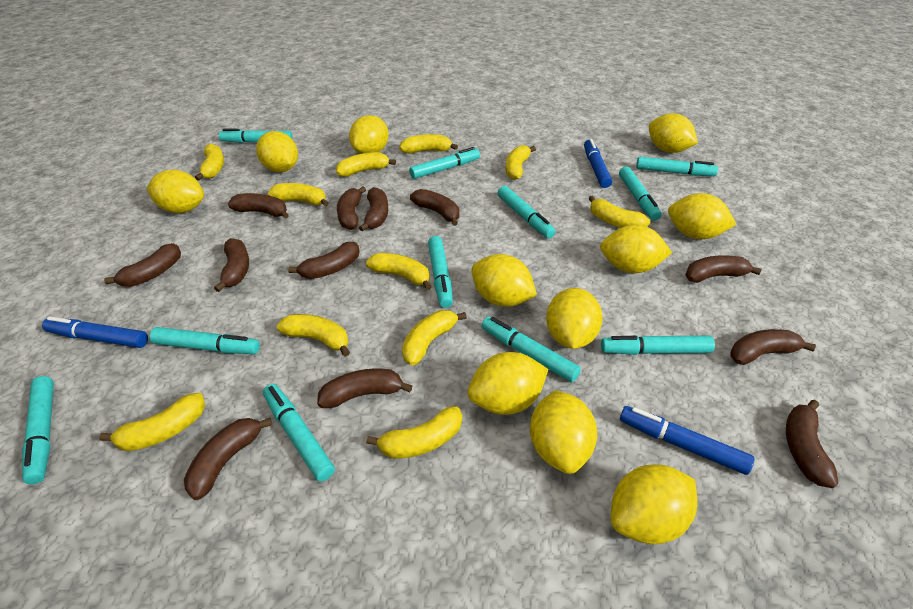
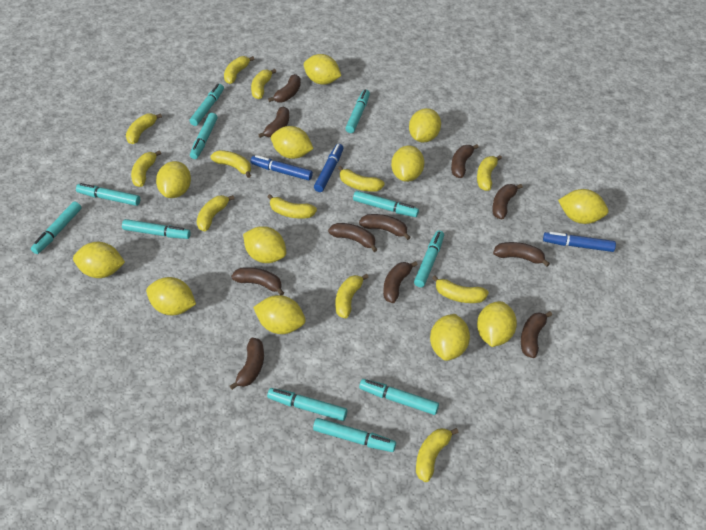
brown banana: [104,243,181,287] [184,418,272,500] [214,238,249,292] [228,193,289,219] [288,242,360,279] [317,368,412,408] [337,186,366,230] [359,187,388,232] [410,189,459,226] [685,256,762,283] [730,329,816,365] [786,400,838,488] = 12 -> [230,338,264,390] [231,267,284,295] [258,106,289,138] [268,74,301,103] [328,223,378,252] [359,214,411,240] [383,261,418,303] [451,144,478,178] [492,184,523,219] [493,242,550,266] [521,311,552,358] = 11
yellow banana: [99,393,205,451] [195,144,224,181] [267,183,329,207] [277,314,350,357] [336,152,396,177] [366,253,432,290] [366,406,462,459] [400,134,458,154] [402,310,467,366] [506,145,536,180] [588,196,650,228] = 11 -> [126,113,162,144] [131,150,161,187] [197,195,235,232] [211,150,251,178] [224,56,254,84] [251,69,276,99] [267,194,317,219] [335,274,369,318] [338,166,385,192] [416,428,459,482] [432,275,489,303] [477,155,502,191] = 12
yellow lemon: [147,169,204,213] [256,131,298,172] [349,115,389,154] [468,352,548,415] [471,254,537,307] [530,390,597,474] [546,288,603,349] [600,225,672,273] [611,465,697,544] [649,113,698,153] [668,193,737,239] = 11 -> [73,242,125,278] [146,277,196,315] [156,161,191,198] [243,226,286,263] [253,295,306,334] [271,126,314,159] [304,54,341,85] [391,146,424,182] [409,108,441,142] [430,314,470,361] [477,301,517,347] [558,189,609,224] = 12

